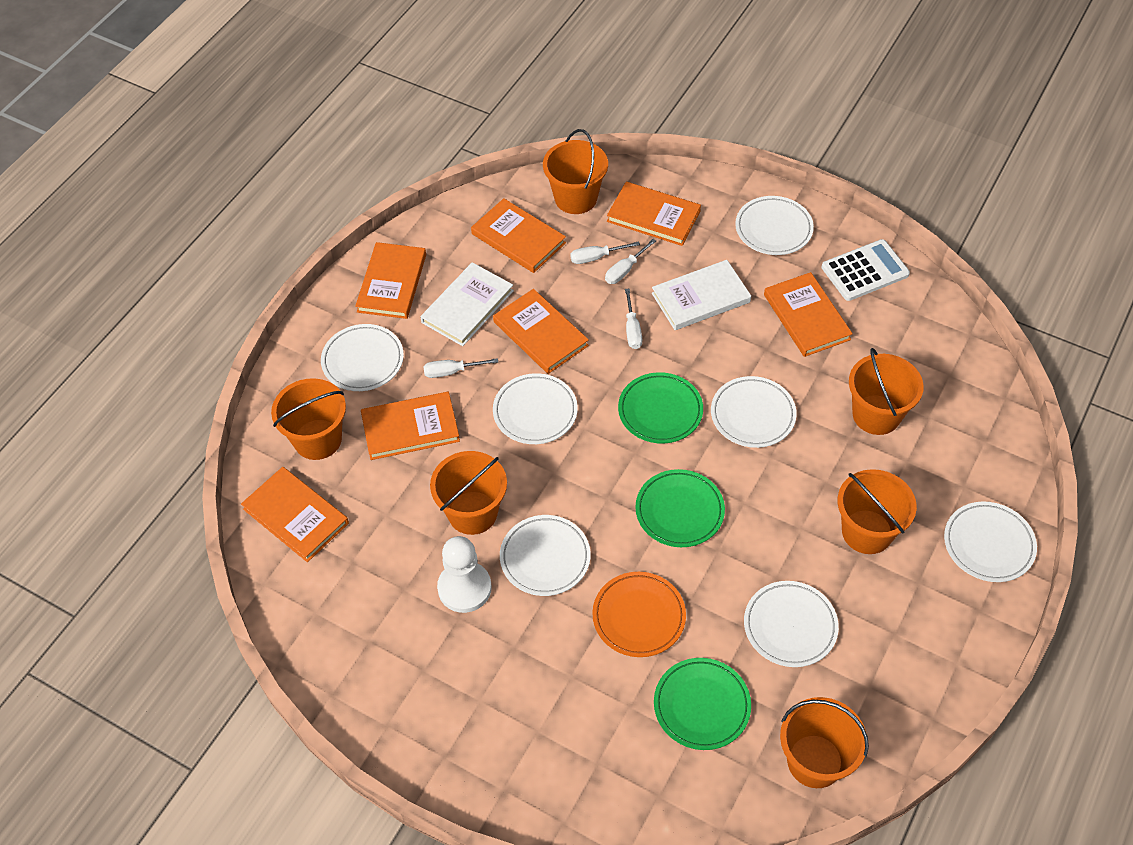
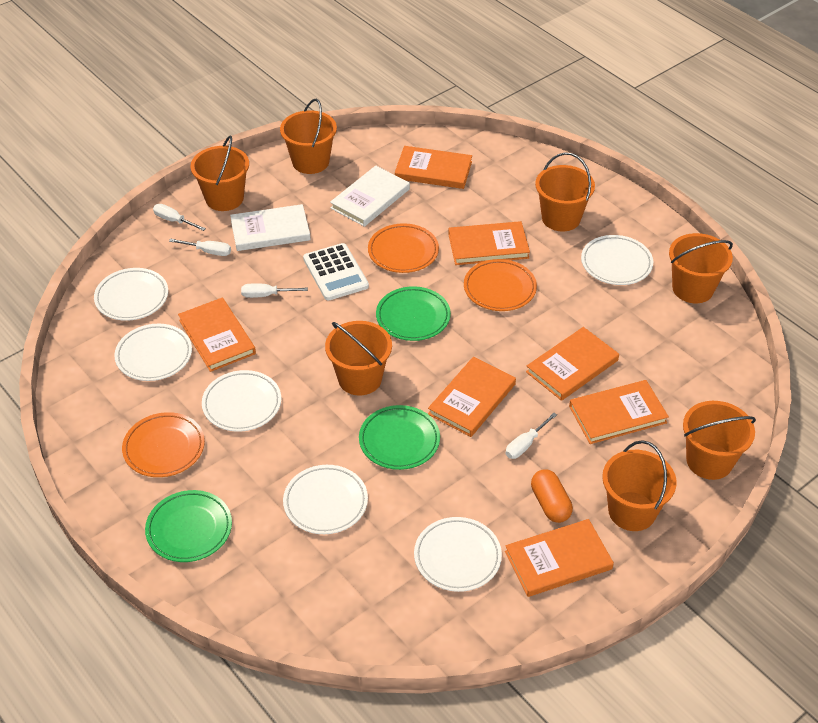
orange bucket: [271,378,346,460] [430,451,507,535] [543,129,608,214] [780,697,869,788] [838,469,917,554] [849,348,924,435] = 6 -> [191,135,249,211] [280,99,337,174] [325,321,392,396] [535,152,595,231] [602,440,677,531] [669,233,733,303] [683,401,756,480] = 7
orange capsule: none = 0 -> [531,469,573,523] = 1
orange plate: [592,572,686,657] = 1 -> [122,412,205,477] [368,223,439,273] [464,259,537,311] = 3
white pawn: [437,536,492,613] = 1 -> none = 0
white plate: [321,324,404,391] [493,373,578,444] [500,515,591,596] [711,376,797,448] [735,196,814,255] [744,581,839,667] [944,501,1037,582] = 7 -> [94,268,168,321] [114,324,192,381] [202,370,281,432] [283,465,368,534] [414,517,502,592] [581,235,653,285] = 6

